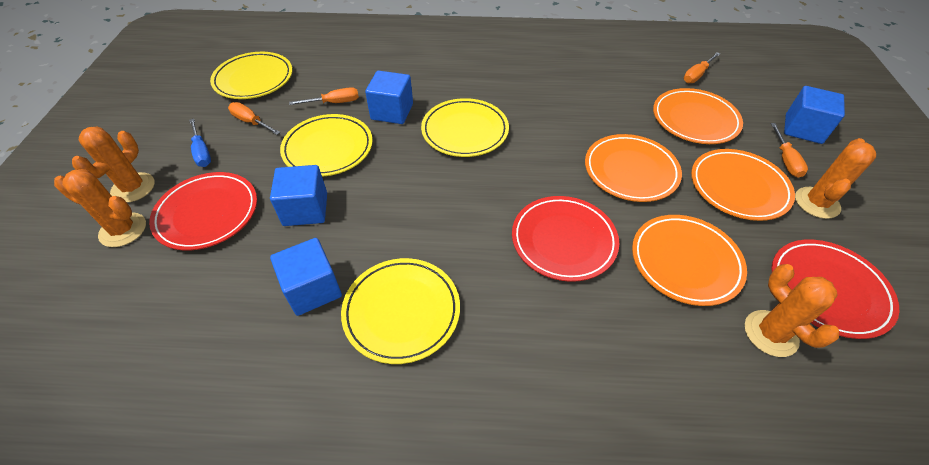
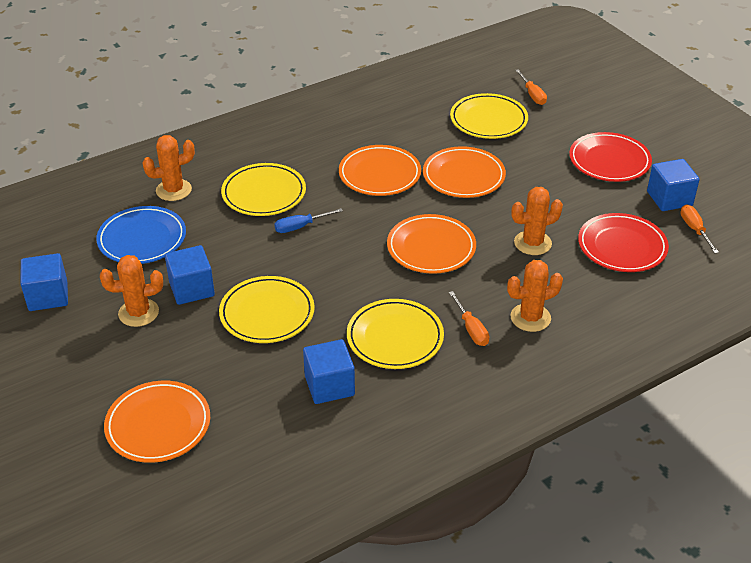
blue plate: none = 0 -> [96,206,186,264] = 1
orange screwdriver: [228,102,280,135] [289,87,359,105] [684,52,720,83] [771,123,808,178] = 4 -> [449,291,489,346] [515,69,547,105] [680,205,719,253] = 3
red plate: [149,172,257,250] [512,196,619,282] [771,240,899,339] = 3 -> [569,132,652,182] [578,213,669,272] = 2

